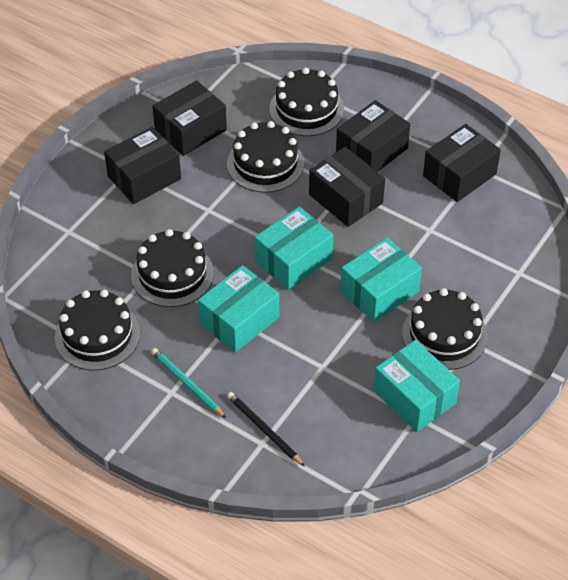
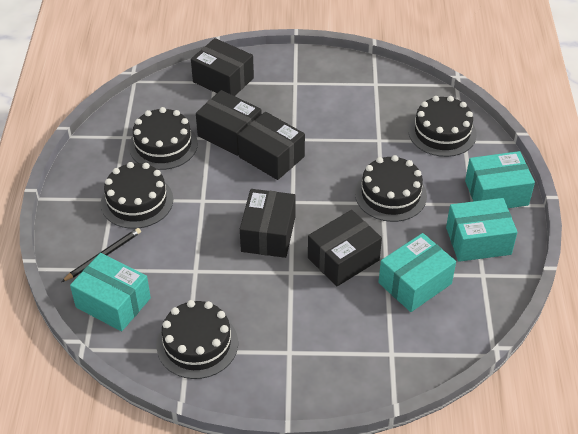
turquoise pencil: [151,348,226,418] = 1 -> none = 0

